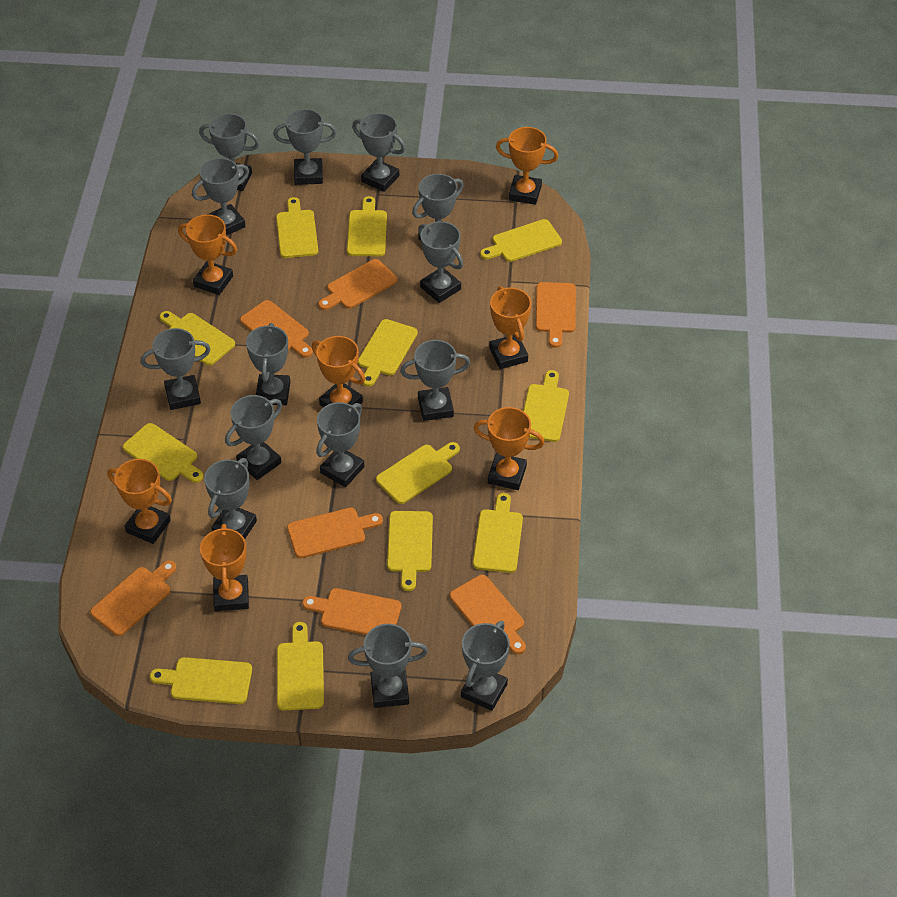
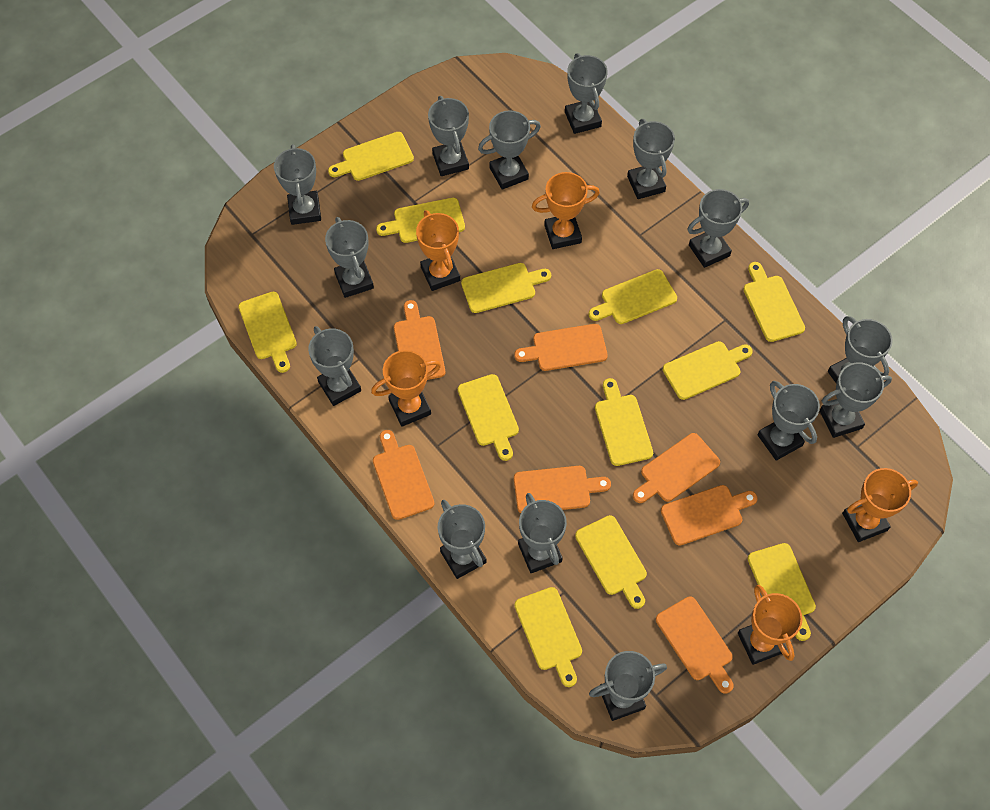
orange trophy: [107,459,172,544] [178,214,237,295] [200,524,249,611] [312,336,365,407] [473,407,544,490] [489,286,531,369] [496,127,559,205] = 7 -> [371,350,441,427] [416,210,460,291] [532,172,600,249] [738,585,802,665] [842,468,918,542] = 5

